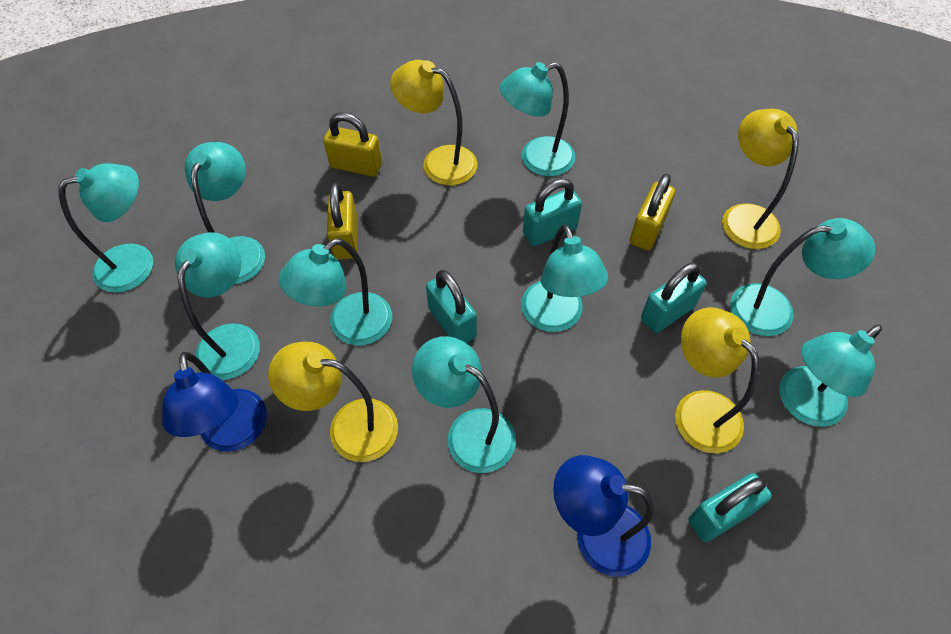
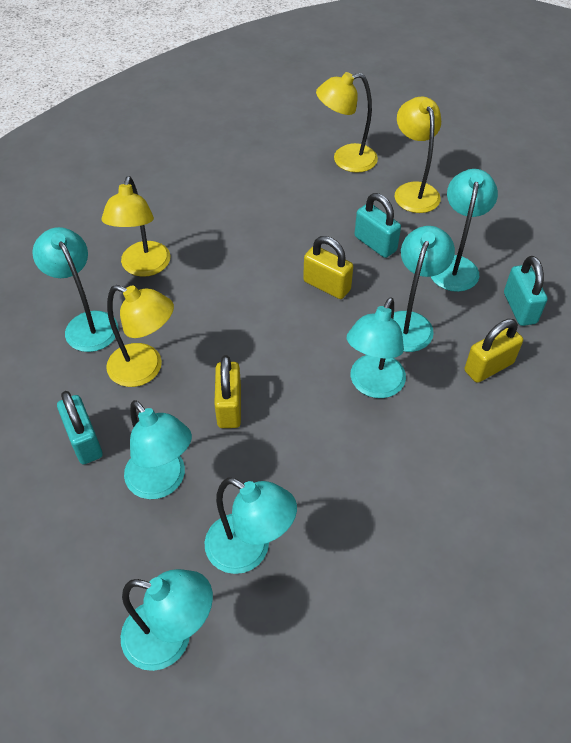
blue lamp: [162,352,267,452] [553,455,654,577] = 2 -> none = 0
turquoise lamp: [59,163,153,293] [175,232,260,380] [185,142,265,284] [279,238,392,345] [412,336,516,473] [500,62,575,176] [521,224,608,332] [730,218,875,336] [779,325,882,427] = 9 -> [32,227,119,352] [121,569,213,671] [124,400,192,499] [205,478,297,574] [347,297,406,398] [393,226,455,352] [431,169,498,292] = 7
turquoise padlock: [426,270,477,343] [523,178,582,246] [641,262,707,333] [688,473,772,542] = 4 -> [57,391,103,464] [355,193,401,258] [504,256,547,326] = 3

